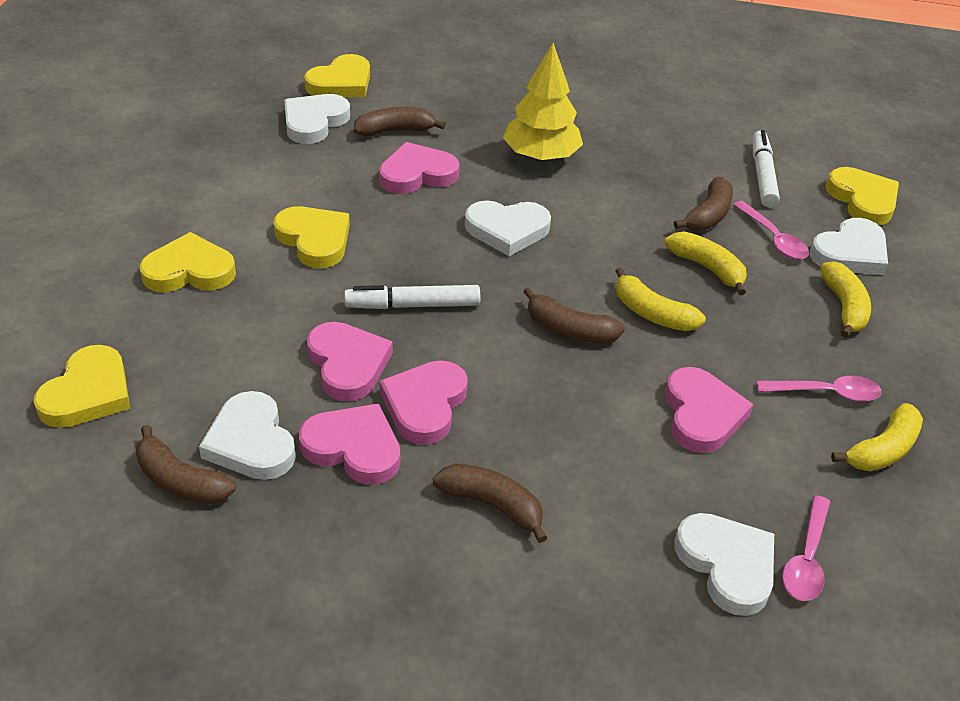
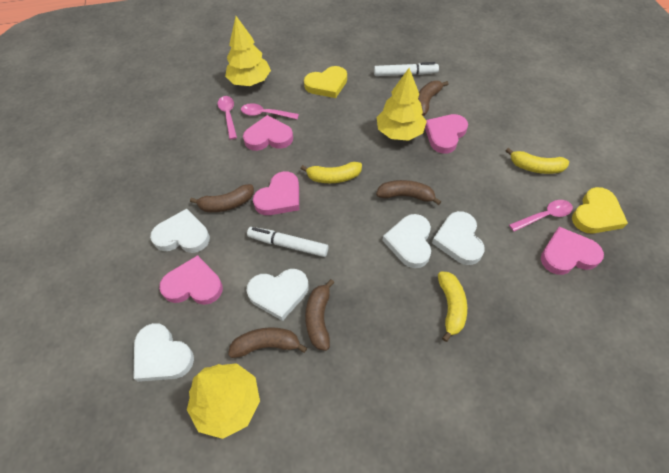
yellow banana: [615,267,706,331] [664,232,747,295] [820,261,871,338] [831,403,923,471] = 4 -> [301,162,362,183] [438,271,467,342] [505,148,569,174] = 3
yellow heart: [34,345,130,428] [139,232,236,292] [274,206,350,268] [304,54,370,97] [826,167,899,225] = 5 -> [304,66,347,98] [572,187,628,233] = 2
yellow tree: [503,43,583,161] = 1 -> [187,363,260,439] [225,16,271,86] [377,68,427,141] = 3

